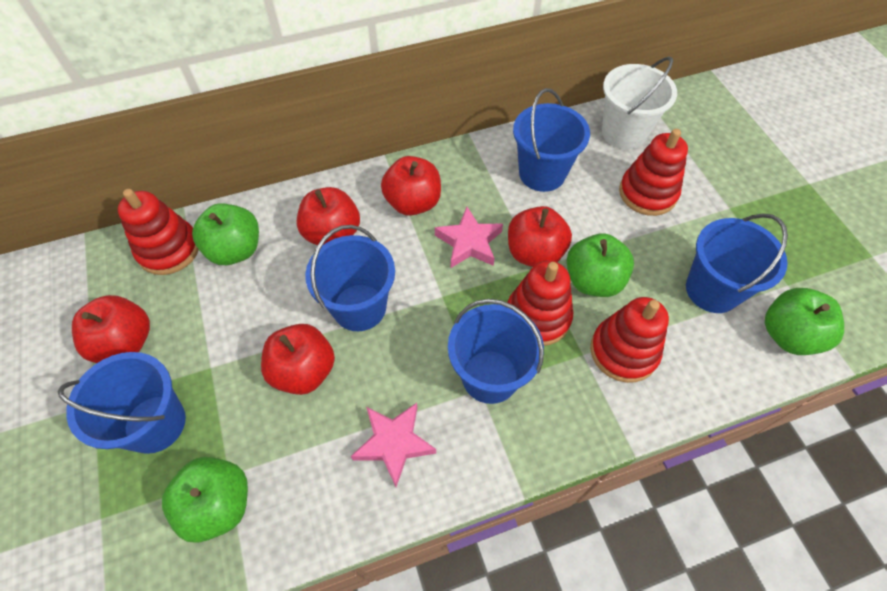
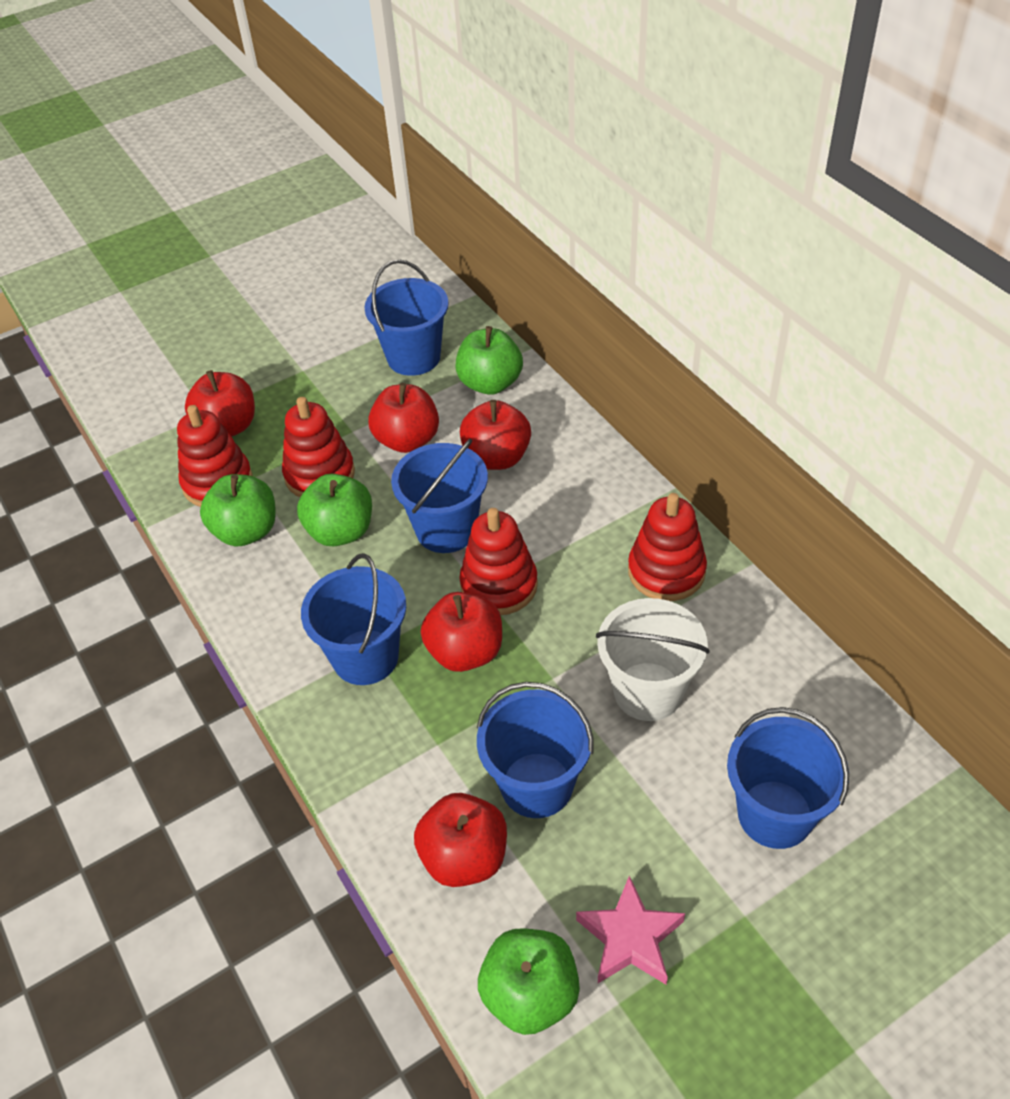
pink star: [351,403,436,487] [435,207,503,268] = 2 -> [576,876,685,985] = 1

